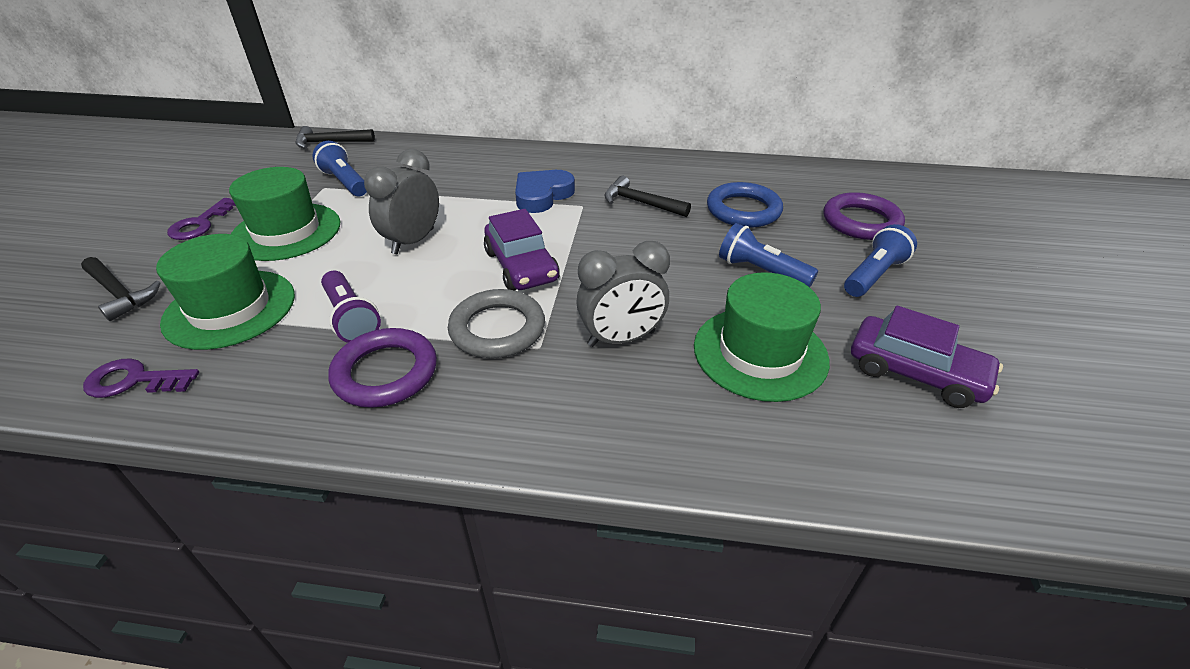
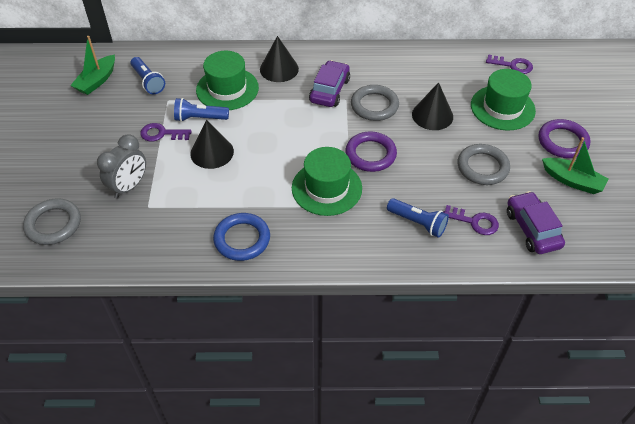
black cone: none = 0 -> [190,120,234,169] [260,36,299,82] [412,82,453,130] = 3
black hammer: [81,257,161,321] [295,126,375,149] [604,176,691,217] = 3 -> none = 0
blue heart: [515,170,575,213] = 1 -> none = 0
green boat: none = 0 -> [70,36,115,95] [542,137,608,194] = 2
grey clock: [364,149,439,254] [576,241,670,347] = 2 -> [97,134,146,198] = 1
grey ring: [448,289,545,358] = 1 -> [23,198,81,245] [351,85,399,121] [458,144,510,185] = 3
purple flashlight: [321,271,381,343] = 1 -> none = 0
purple key: [83,358,199,398] [167,198,236,240] = 2 -> [140,123,191,141] [443,205,499,235] [486,54,533,74] = 3

